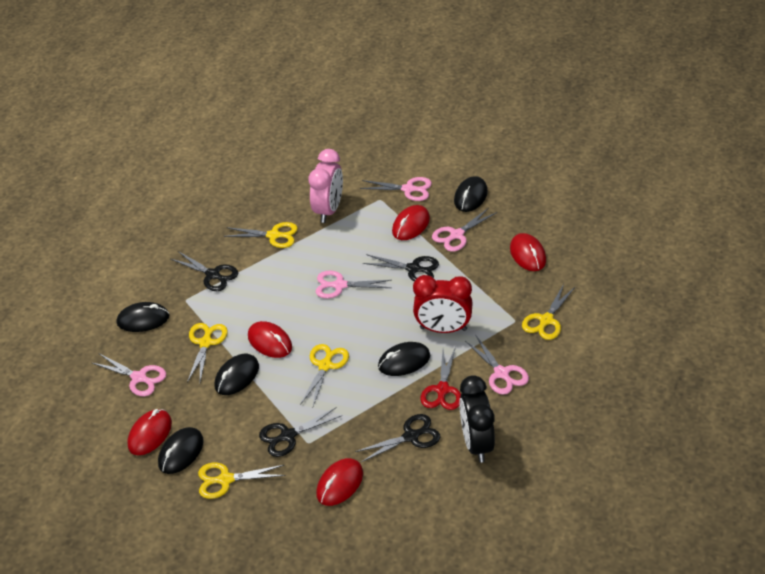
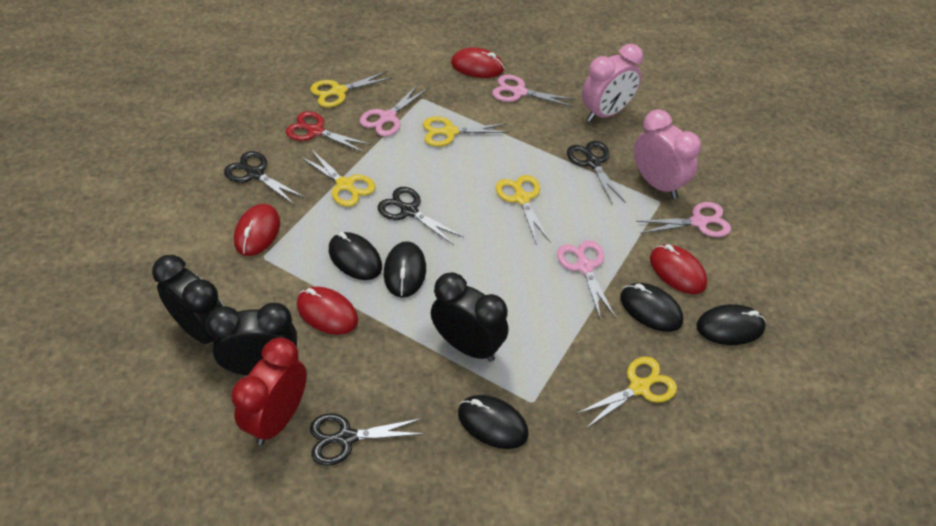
black clock: [459,375,495,463] = 1 -> [152,255,223,344] [206,303,297,376] [431,272,508,362] = 3
pink clock: [309,149,343,223] = 1 -> [582,44,643,122] [634,109,701,199] = 2
pink scissors: [92,354,166,396] [316,270,392,298] [360,177,432,201] [432,208,497,252] [465,336,529,395] = 5 -> [360,84,428,137] [492,75,575,107] [557,240,616,320] [636,202,731,237] = 4
red mouse: [127,409,172,455] [248,321,292,358] [316,458,363,506] [392,205,430,240] [510,233,546,271] = 5 -> [234,204,280,256] [297,287,358,335] [451,48,504,78] [650,244,707,294] = 4

